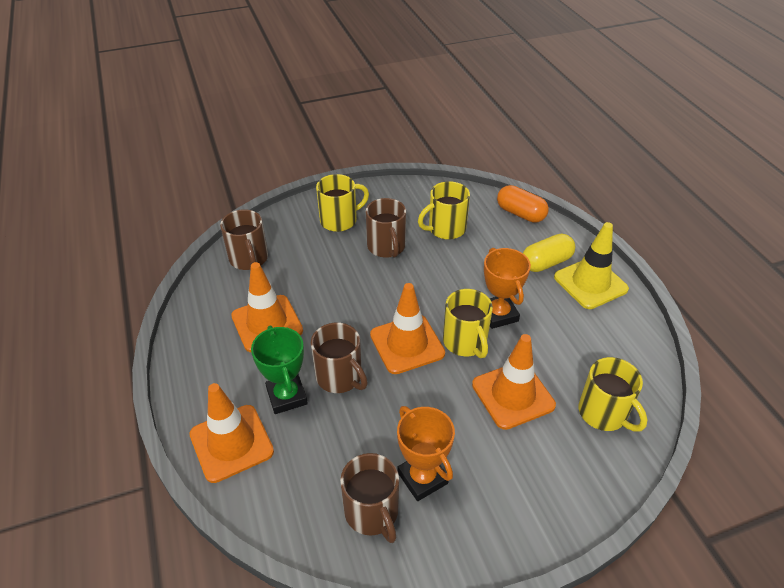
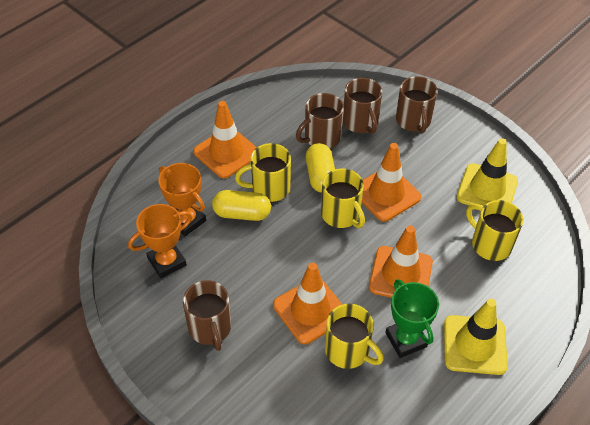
orange capsule: [497,185,549,223] = 1 -> none = 0
yellow capsule: [523,234,575,272] = 1 -> [212,190,271,221] [306,143,335,193] = 2
yellow traffic cone: [554,222,629,309] = 1 -> [444,299,508,375] [457,138,518,206] = 2

